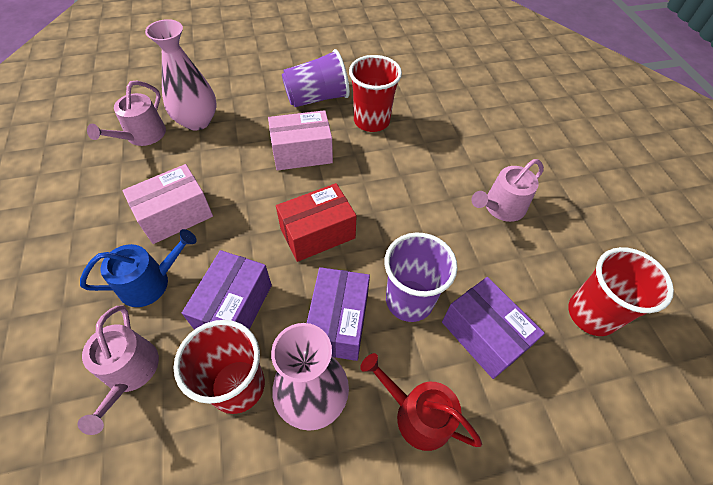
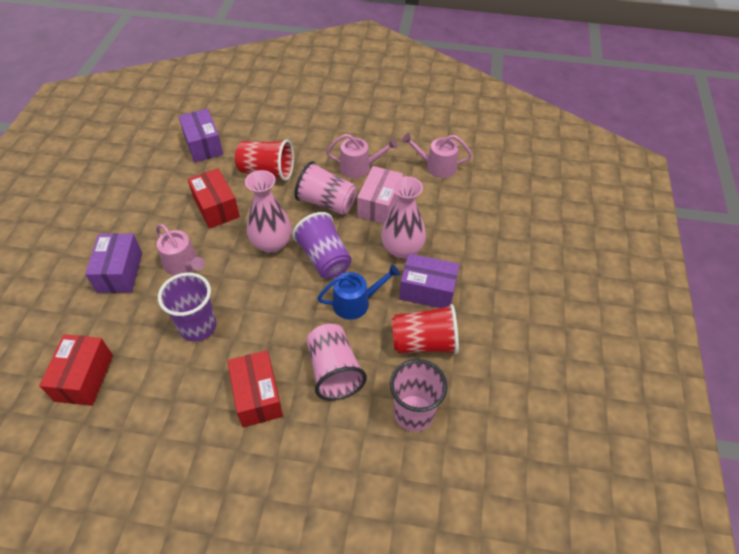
pink box: [122,164,213,244] [268,110,333,171] = 2 -> [357,166,403,224] = 1
pink cup: none = 0 -> [295,161,357,215] [306,324,367,401] [390,359,448,432] = 3
red box: [276,183,357,262] = 1 -> [39,334,113,406] [188,168,240,229] [227,350,283,428] = 3
red cup: [174,320,265,414] [349,55,402,132] [568,247,674,336] = 3 -> [235,139,294,181] [392,304,459,354] = 2
red watering can: [360,353,482,451] = 1 -> none = 0

